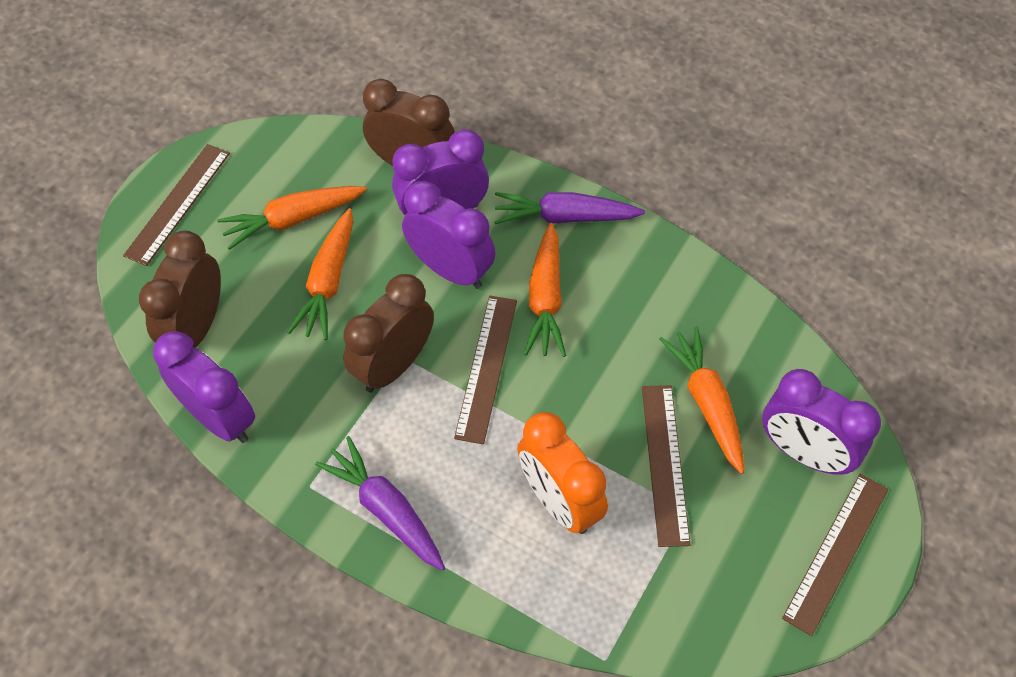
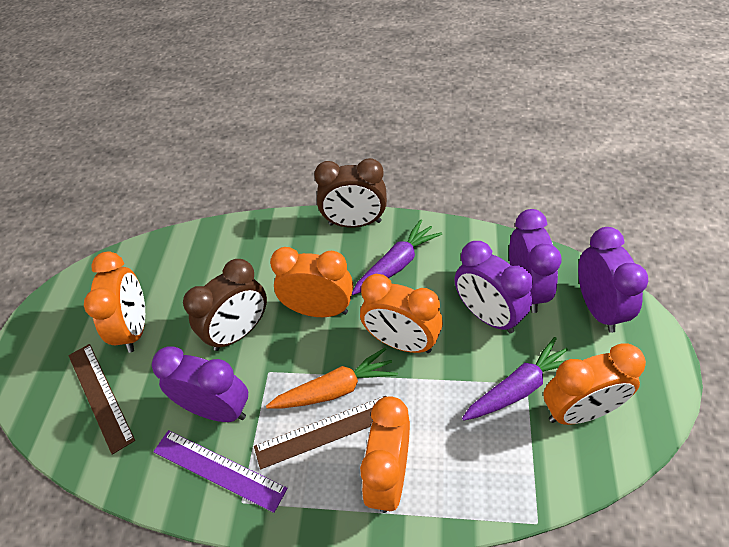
brown clock: [139,230,221,347] [343,274,434,393] [363,79,455,166] = 3 -> [183,259,267,351] [314,158,387,228] = 2
brown ruler: [123,144,230,266] [454,296,517,444] [642,385,690,547] [782,474,888,636] = 4 -> [68,344,135,455] [254,396,387,469] = 2
orange carrot: [217,186,367,250] [287,208,353,340] [524,223,566,357] [659,326,744,474] = 4 -> [266,348,398,409] = 1
orange clock: [517,412,608,534] = 1 -> [84,251,145,353] [270,247,353,317] [360,274,443,353] [360,396,410,513] [543,343,646,425] = 5
purple ruler: none = 0 -> [153,430,288,513] = 1

